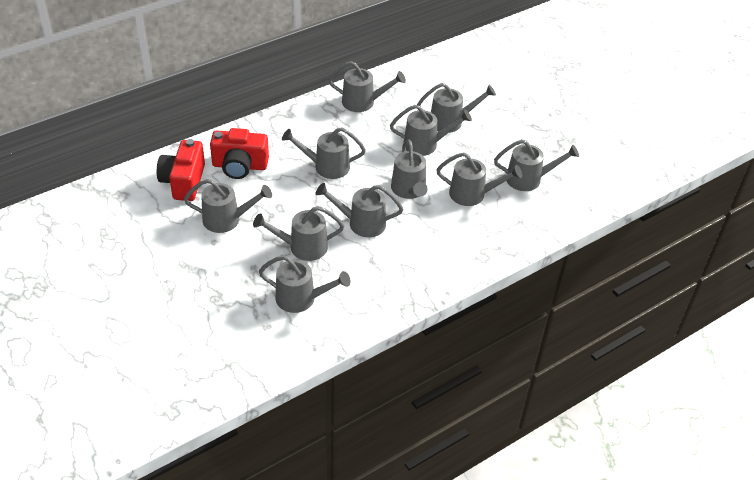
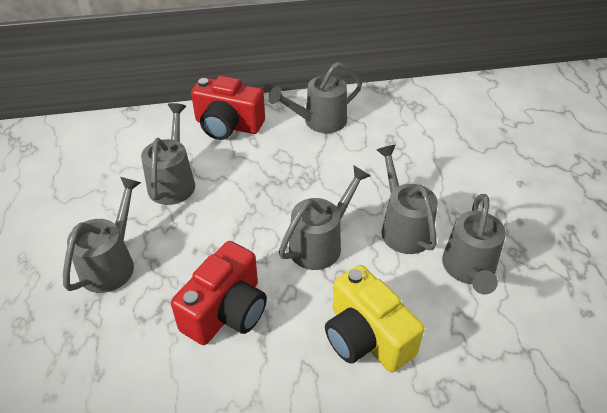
grey watering can: [184,179,272,233] [253,206,344,261] [259,255,351,313] [282,127,366,179] [316,183,403,237] [328,61,406,112] [390,105,472,156] [391,139,428,199] [417,83,496,133] [436,152,522,206] [494,139,579,191] = 11 -> [63,177,142,293] [141,103,195,205] [269,62,362,133] [279,165,371,270] [377,145,438,254] [442,194,506,295] = 6
yellow camera: none = 0 -> [325,265,424,373] = 1

